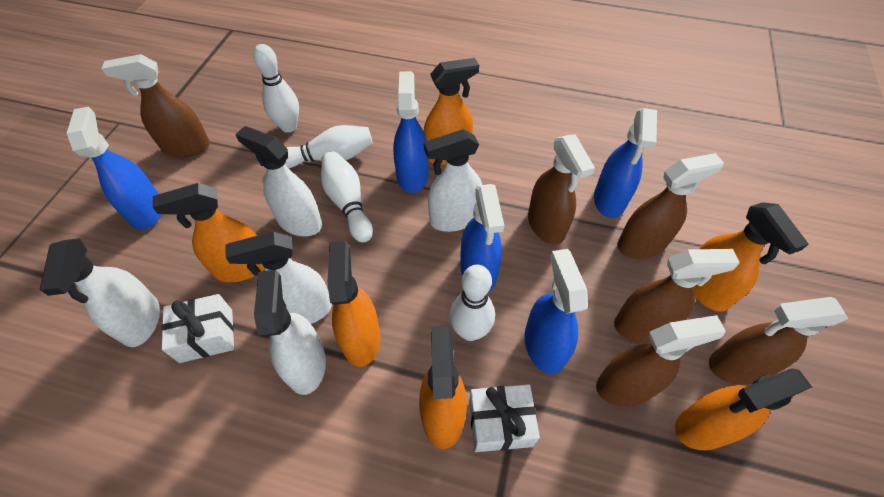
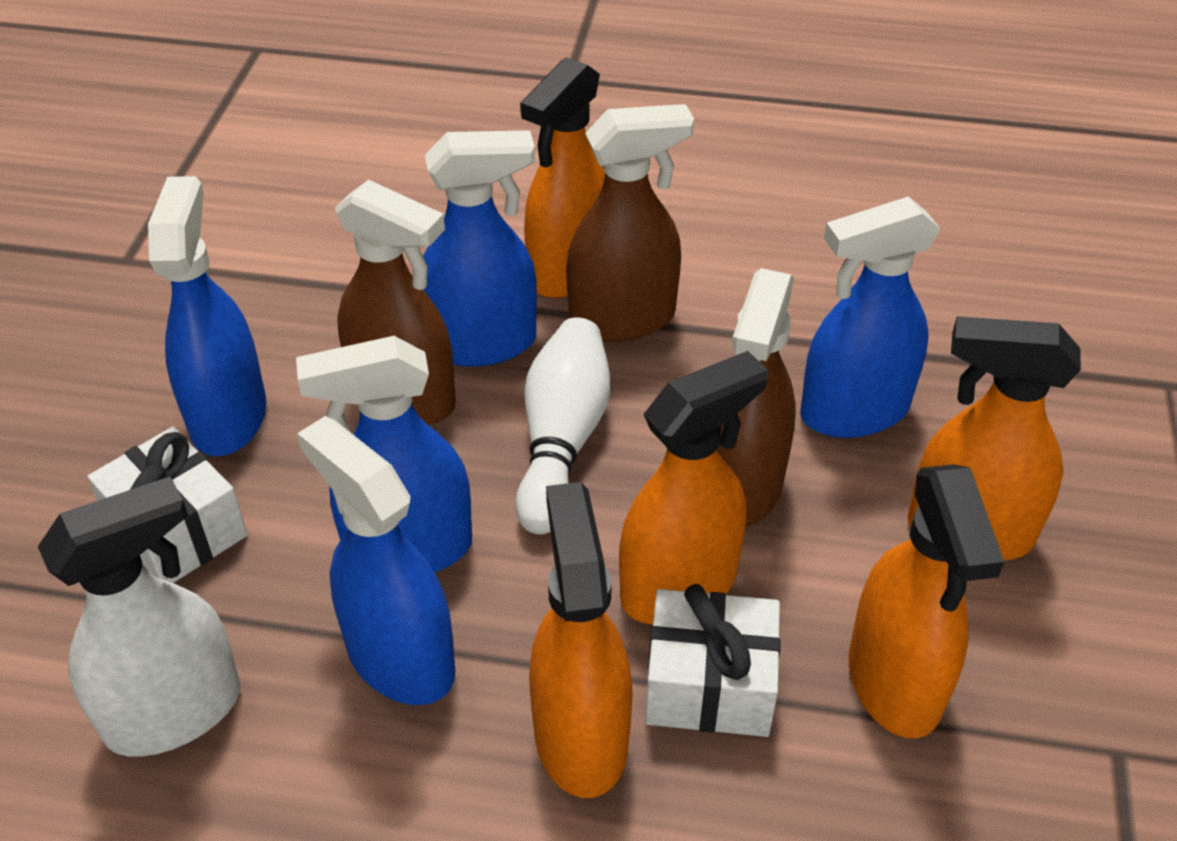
brown spray bottle: [102,54,210,158] [528,134,595,245] [596,315,726,407] [614,249,740,342] [617,153,724,259] [709,297,848,385] = 6 -> [335,180,456,425] [566,104,694,342] [717,268,795,527] = 3
orange spray bottle: [152,183,265,282] [327,241,381,367] [419,326,467,449] [424,58,479,165] [675,368,812,450] [693,202,809,312] = 6 -> [520,57,605,298] [529,482,633,798] [619,351,768,625] [849,464,1004,738] [908,316,1081,561] = 5
white bowling pin: [253,44,299,133] [285,125,373,168] [321,151,373,243] [450,265,495,341] = 4 -> [515,317,610,534] = 1
white spray bottle: [40,238,160,347] [226,231,332,324] [235,126,322,237] [254,270,326,395] [424,129,482,232] = 5 -> [38,477,241,757] = 1

